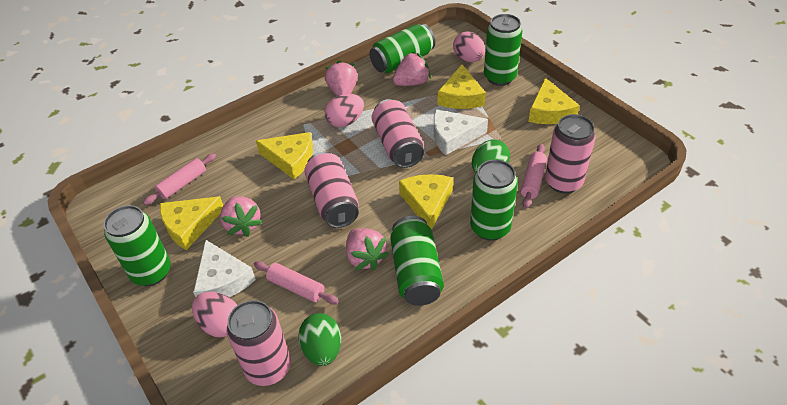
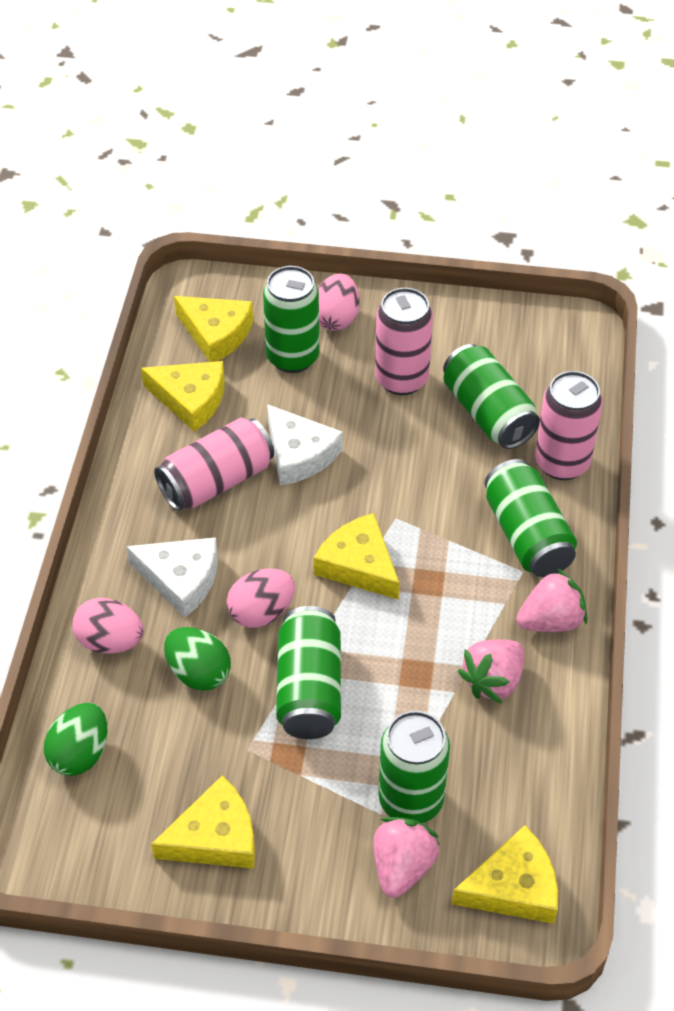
pink can: [227,300,291,386] [304,152,359,228] [372,99,424,168] [545,114,596,193] = 4 -> [154,418,274,511] [375,288,433,395] [535,371,603,480] = 3
pink rolling pin: [143,153,216,205] [254,261,339,305] [521,144,547,208] = 3 -> none = 0
pink strawberry: [220,196,262,237] [325,60,358,96] [346,228,389,270] [393,52,431,86] = 4 -> [373,817,440,898] [458,639,524,704] [517,568,588,632] = 3

